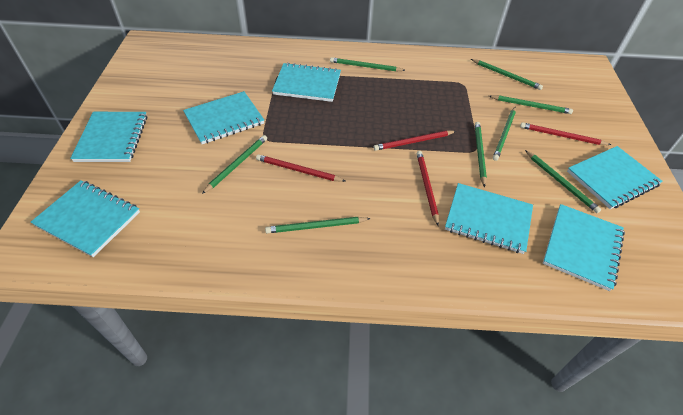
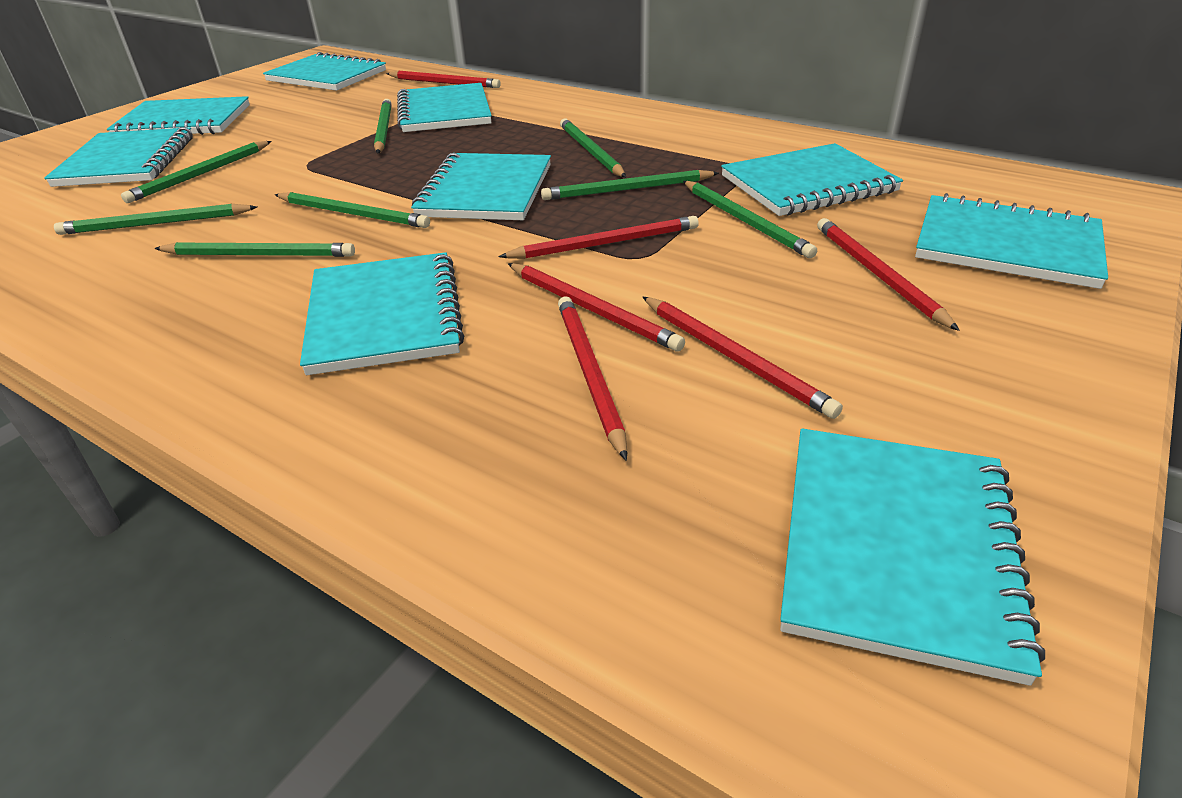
red pencil: [256,154,346,182] [373,131,456,151] [417,151,439,226] [520,122,611,145] = 4 -> [386,71,501,88] [498,216,699,259] [508,263,685,352] [558,296,627,461] [643,297,843,419] [817,218,960,331] = 6
turquoise notebook: [31,180,140,257] [70,112,147,162] [183,91,264,144] [272,62,341,102] [445,183,533,254] [543,204,625,291] [567,146,663,209] = 7 -> [44,127,193,187] [107,96,250,135] [263,52,386,91] [300,252,464,375] [397,83,492,132] [411,153,551,220] [721,143,903,216] [780,428,1045,686] [915,193,1108,289] = 9

